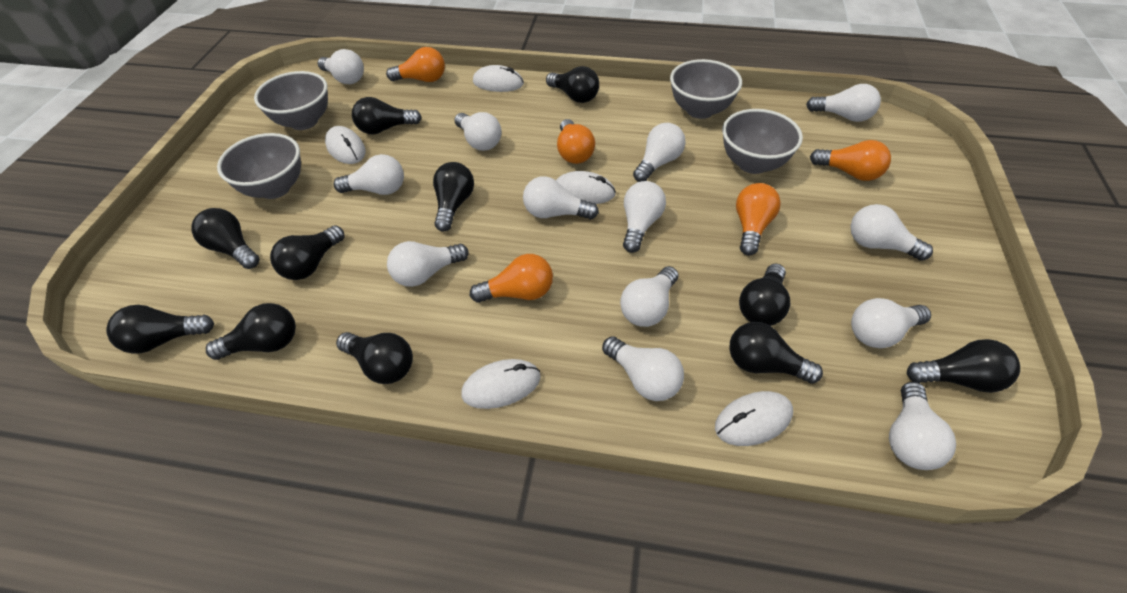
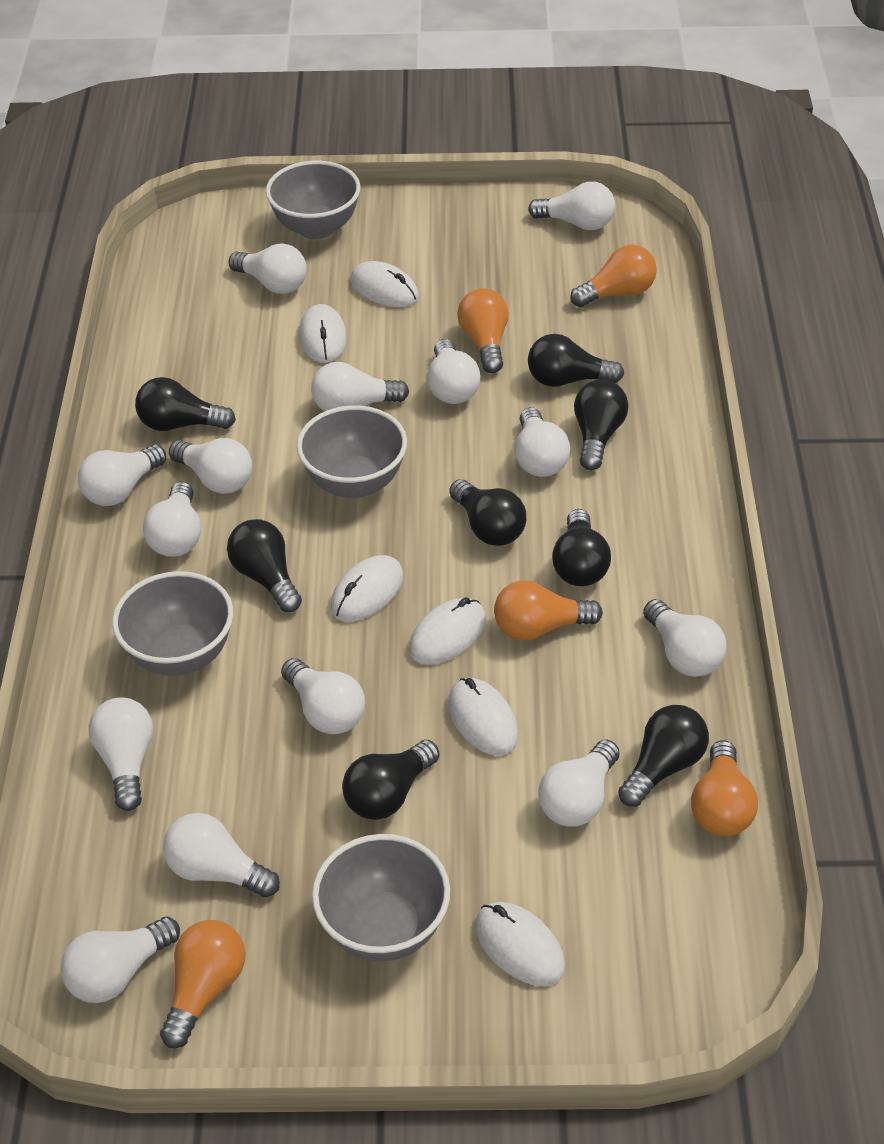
black light bulb: [106,305,214,354] [191,208,260,269] [206,303,296,360] [270,225,344,280] [336,332,413,384] [352,97,422,135] [433,162,474,232] [546,66,599,103] [729,322,823,384] [739,263,790,326] [907,339,1020,393] = 11 -> [135,377,236,431] [227,519,302,612] [342,740,440,820] [449,479,526,546] [528,334,624,387] [552,509,611,586] [574,379,629,470] [618,705,709,807] = 8
white light bulb: [318,49,364,84] [333,154,404,195] [387,241,469,287] [454,112,502,151] [523,176,599,219] [602,336,684,401] [620,266,679,327] [623,181,666,253] [633,123,686,182] [806,84,881,122] [850,204,933,261] [851,298,931,348] [889,382,956,470] = 13 -> [60,917,180,1003] [78,444,166,506] [89,697,153,811] [143,482,201,557] [163,813,280,898] [169,438,252,494] [228,244,307,294] [281,658,365,734] [311,362,409,412] [427,339,481,404] [515,407,570,477] [528,182,615,230] [538,740,620,827] [643,599,726,677] = 14
white mouse: [325,126,366,164] [461,359,541,409] [473,65,524,92] [556,171,616,204] [715,391,793,446] = 5 -> [299,304,347,363] [331,555,403,622] [351,261,419,307] [409,597,486,665] [448,678,518,755] [475,902,566,986] = 6

